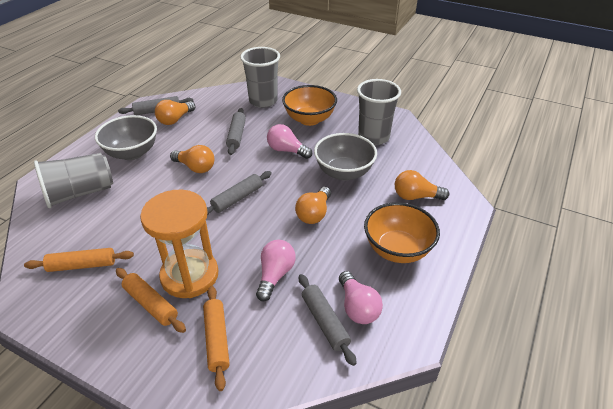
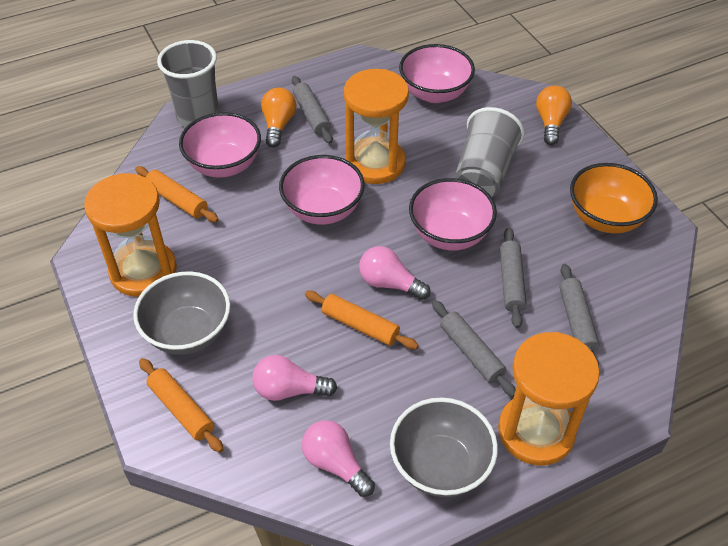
grey cup: [34,153,113,208] [240,47,280,108] [357,79,401,145] = 3 -> [157,40,219,127] [454,107,525,197] = 2
orange bowl: [282,85,337,126] [364,202,440,263] = 2 -> [570,163,658,234] = 1
orange hourglass: [140,190,218,298] = 1 -> [84,173,177,297] [344,69,409,184] [498,332,600,465] = 3
orange light bulb: [155,100,195,125] [170,145,214,173] [295,187,331,224] [395,170,449,200] = 4 -> [261,88,296,147] [536,85,572,145] = 2
pink bowl: none = 0 -> [179,112,261,178] [279,155,365,225] [399,44,475,103] [409,178,497,250] = 4

